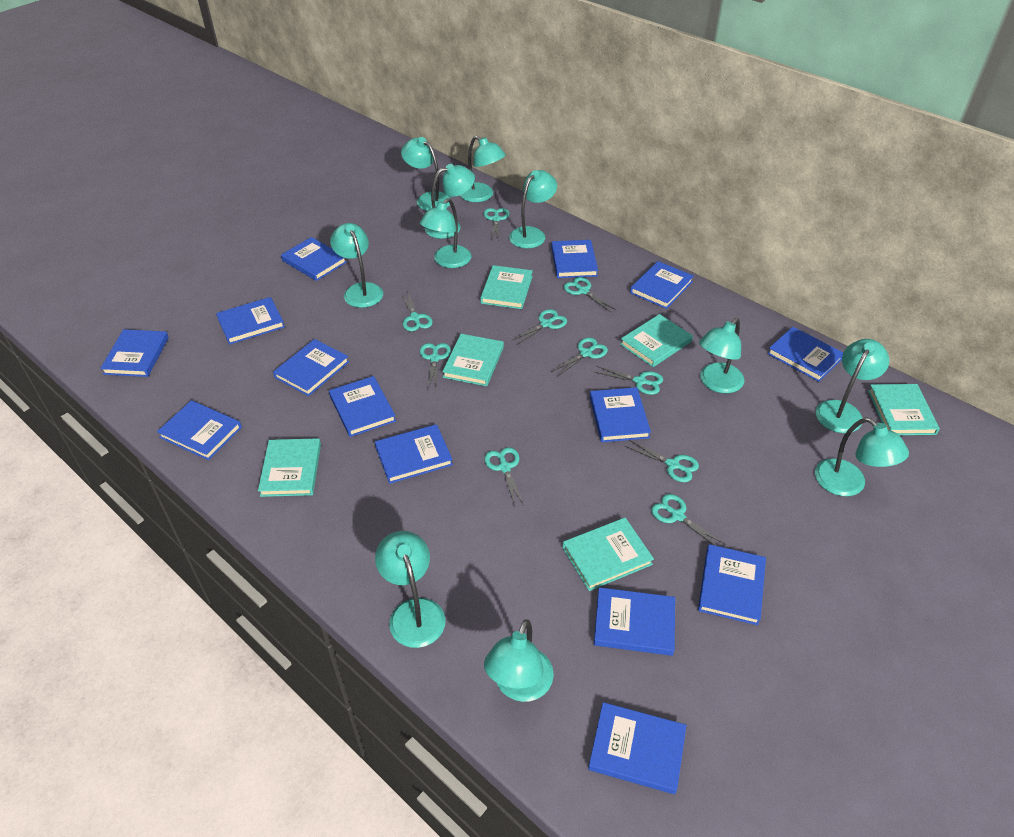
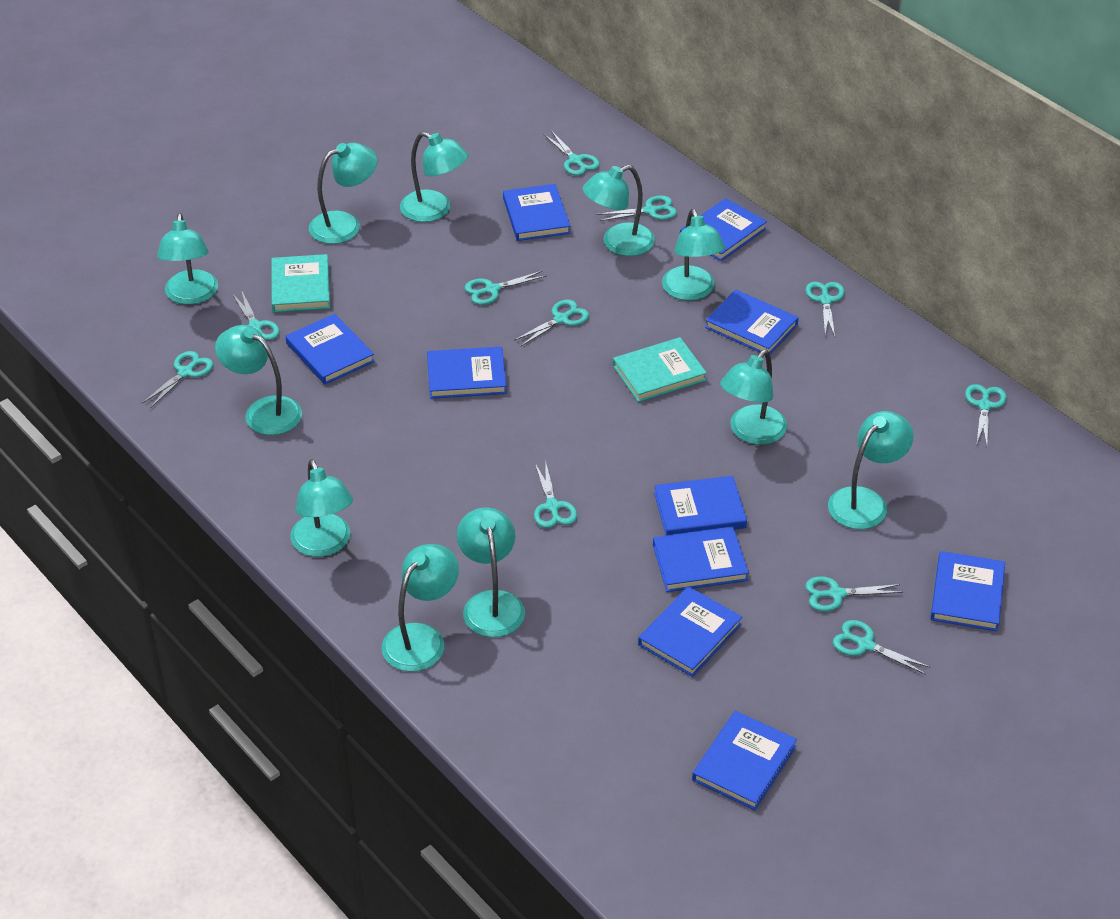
blue book: [100,329,169,377] [157,400,242,460] [216,297,285,345] [273,339,349,396] [281,237,347,281] [329,376,396,437] [375,424,453,484] [551,240,598,278] [588,702,687,794] [590,387,651,442] [594,587,675,656] [630,261,694,309] [698,544,766,625] [767,327,843,382] = 14 -> [285,314,375,385] [427,347,507,399] [503,184,570,241] [638,586,742,677] [653,526,749,592] [654,476,747,535] [680,198,767,261] [692,711,797,810] [705,290,799,354] [931,551,1005,631] = 10
turquoise book: [258,438,321,497] [442,334,504,386] [480,265,533,309] [562,518,654,591] [620,314,693,367] [868,384,940,435] = 6 -> [271,254,330,312] [613,337,707,402] = 2
turquoise scissors: [401,292,433,331] [420,343,451,389] [483,208,509,241] [484,447,524,506] [511,309,567,345] [551,338,608,377] [564,277,616,312] [595,366,663,395] [625,440,699,482] [651,494,726,546] = 10 -> [142,351,213,408] [232,290,280,340] [465,271,546,305] [514,300,589,346] [534,460,577,528] [544,131,600,176] [597,196,677,221] [805,576,903,611] [806,282,845,337] [833,620,931,675] [965,384,1007,446] = 11

